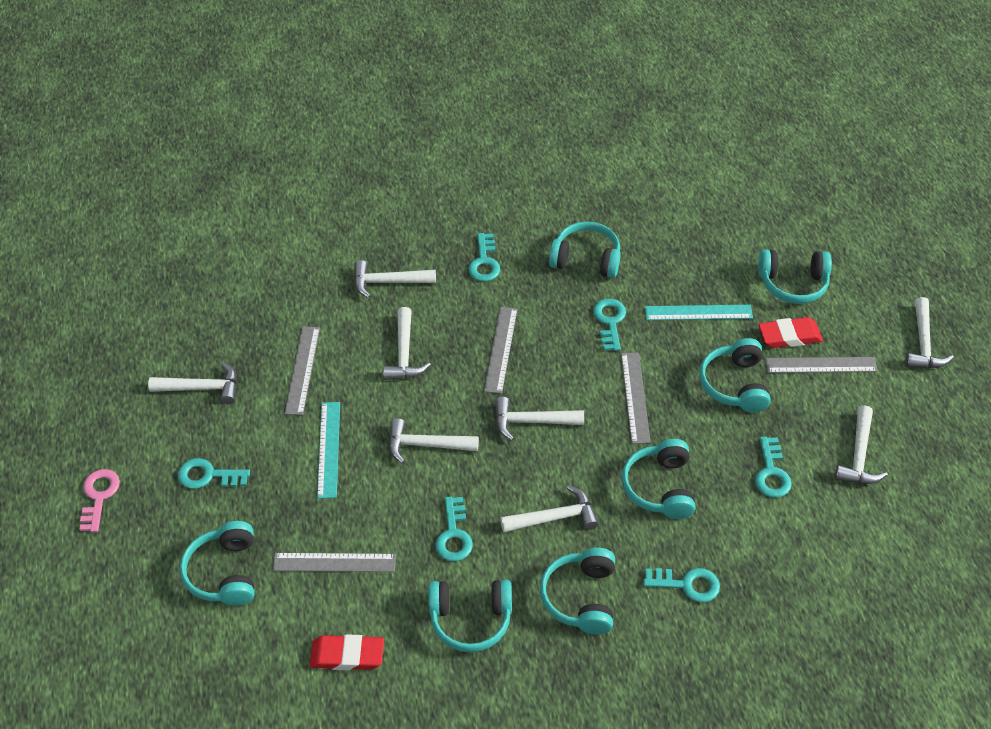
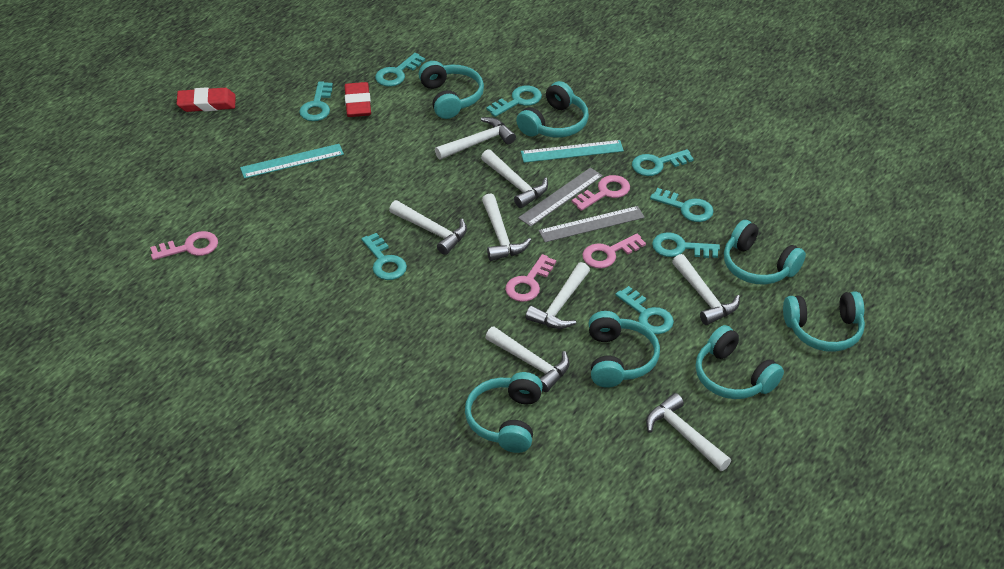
grey ruler: [273,553,396,572] [285,326,320,415] [484,307,518,394] [621,352,651,444] [765,357,878,373] = 5 -> [518,168,603,227] [539,206,645,242] = 2
pink key: [79,469,120,532] = 1 -> [150,231,218,260] [505,254,556,302] [572,175,630,211] [582,233,646,268] = 4
turquoise key: [178,458,250,489] [436,497,473,561] [468,233,500,282] [593,298,626,351] [643,568,720,602] [755,437,792,498] = 6 -> [299,81,333,121] [361,233,407,280] [375,53,425,87] [486,86,542,117] [616,286,674,334] [632,149,694,176] [650,188,714,222] [652,232,720,258] = 8

